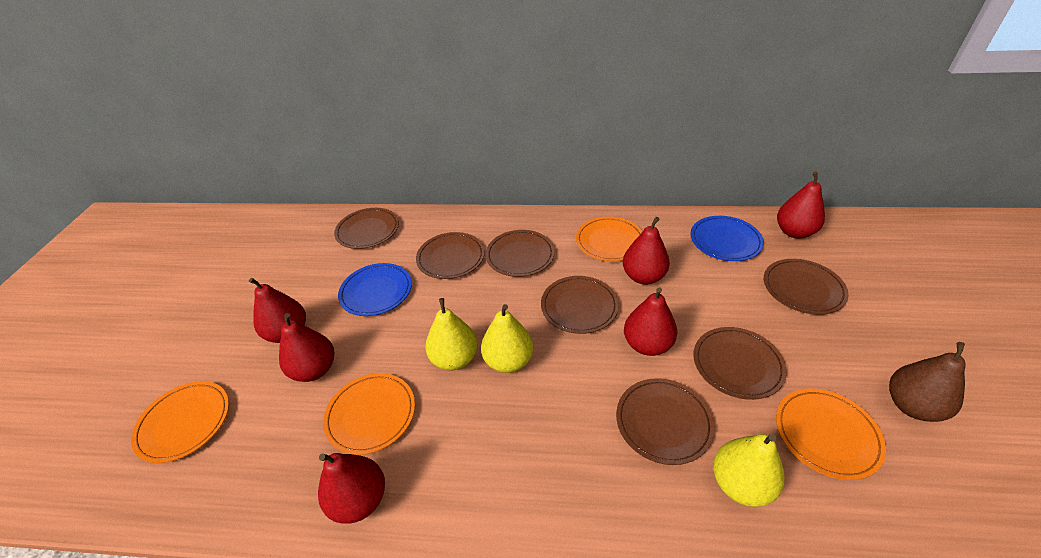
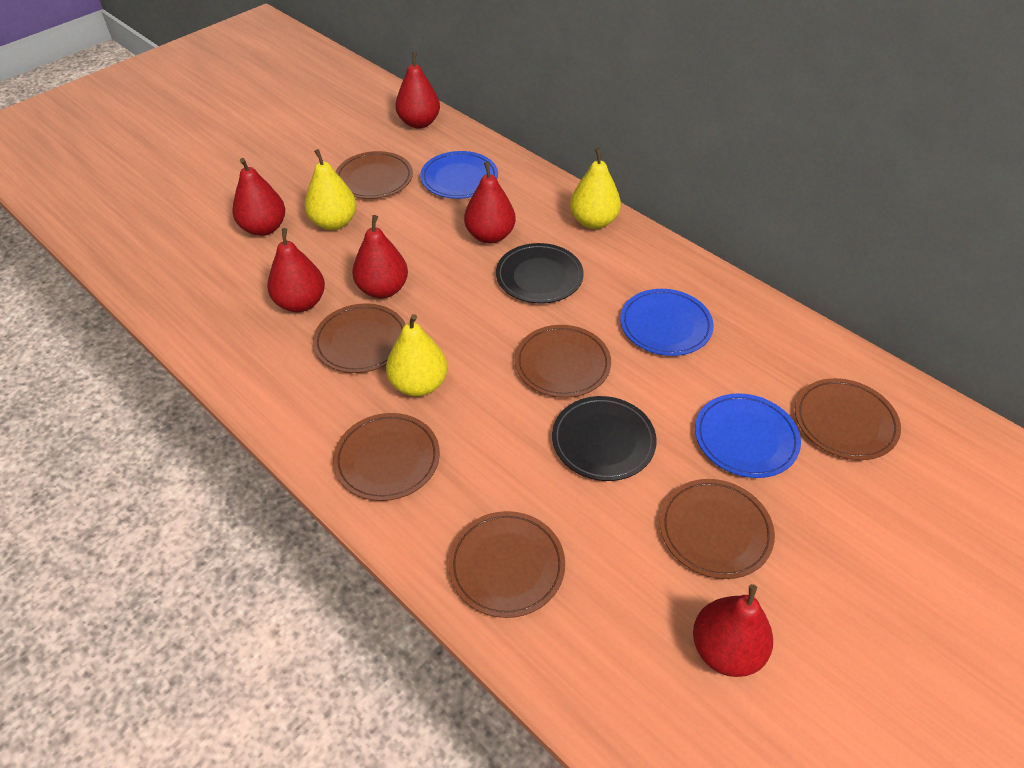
black plate: none = 0 -> [496,243,584,304] [552,396,657,481] = 2
blue plate: [338,263,412,316] [690,216,764,261] = 2 -> [420,151,498,199] [620,289,714,356] [695,393,801,478] = 3
brown pear: [889,342,966,422] = 1 -> none = 0
orange plate: [131,381,229,463] [323,373,415,455] [576,217,642,262] [776,389,886,480] = 4 -> none = 0

